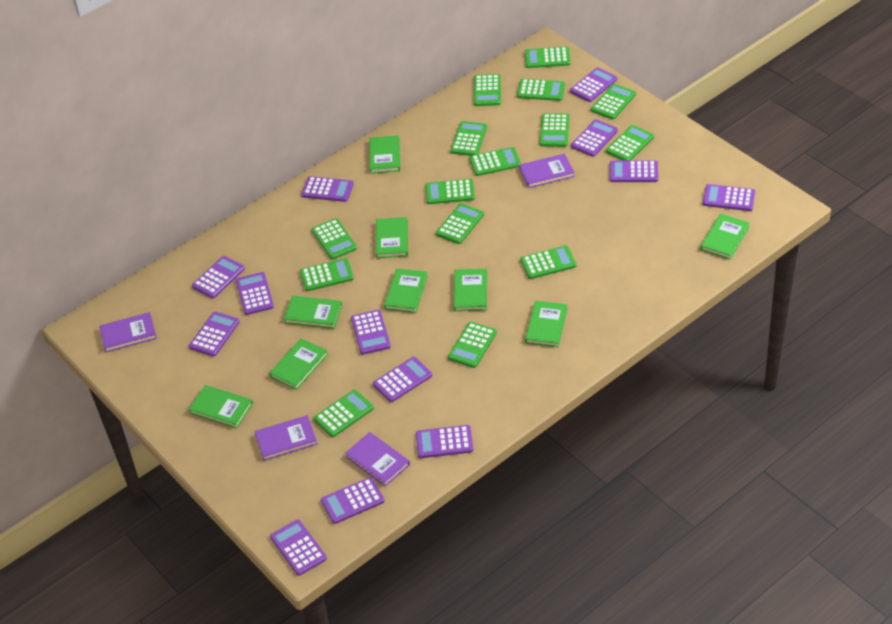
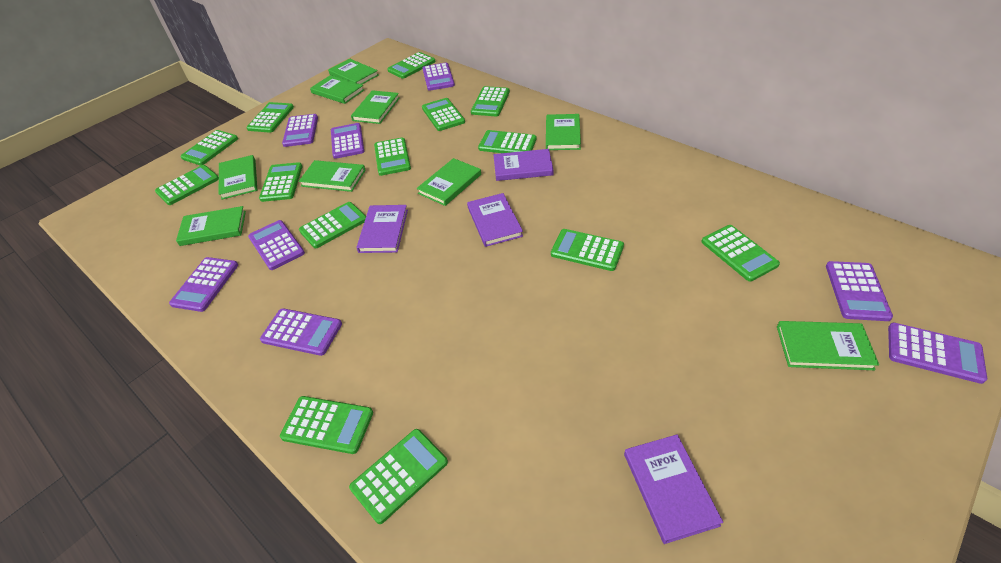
green calculator: [300,258,354,291] [312,218,357,260] [314,389,374,437] [425,179,475,204] [436,203,484,244] [448,322,497,368] [450,121,487,156] [469,147,521,176] [474,74,501,106] [517,79,565,101] [520,245,576,279] [525,47,571,68] [540,113,569,147] [591,84,636,120] [606,125,654,161] = 15 -> [155,165,219,205] [180,130,238,166] [246,102,294,133] [259,162,302,202] [280,396,373,454] [299,202,366,248] [349,429,448,524] [374,138,411,176] [387,52,436,79] [422,98,465,131] [471,86,510,116] [478,130,537,153] [551,229,624,271] [701,225,780,282] = 14
purple calculator: [189,312,239,357] [192,256,245,298] [236,272,274,315] [270,519,327,576] [301,176,354,202] [321,477,385,524] [351,310,391,355] [373,357,432,402] [416,425,473,458] [570,67,617,102] [571,119,618,157] [610,161,658,182] [703,184,755,211] = 13 -> [169,257,238,312] [248,220,305,270] [260,308,342,356] [282,114,318,147] [331,123,364,159] [423,63,455,91] [826,261,893,321] [888,323,987,384] = 8

